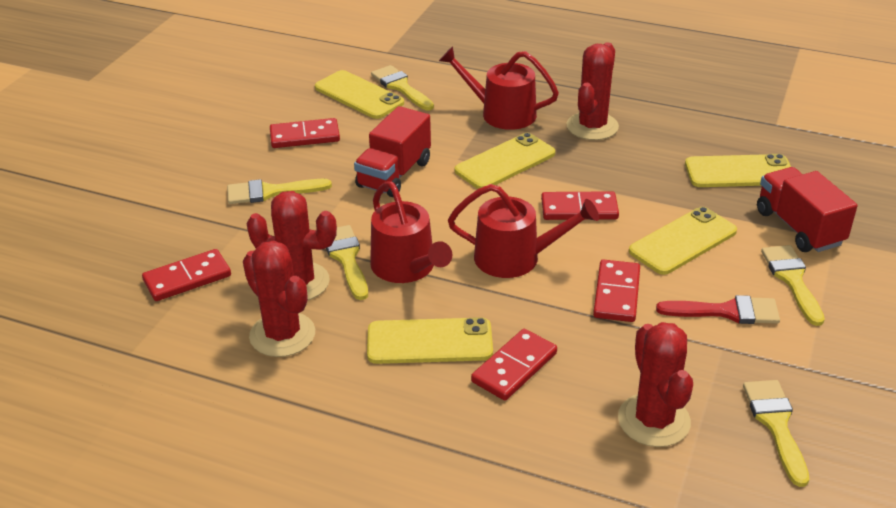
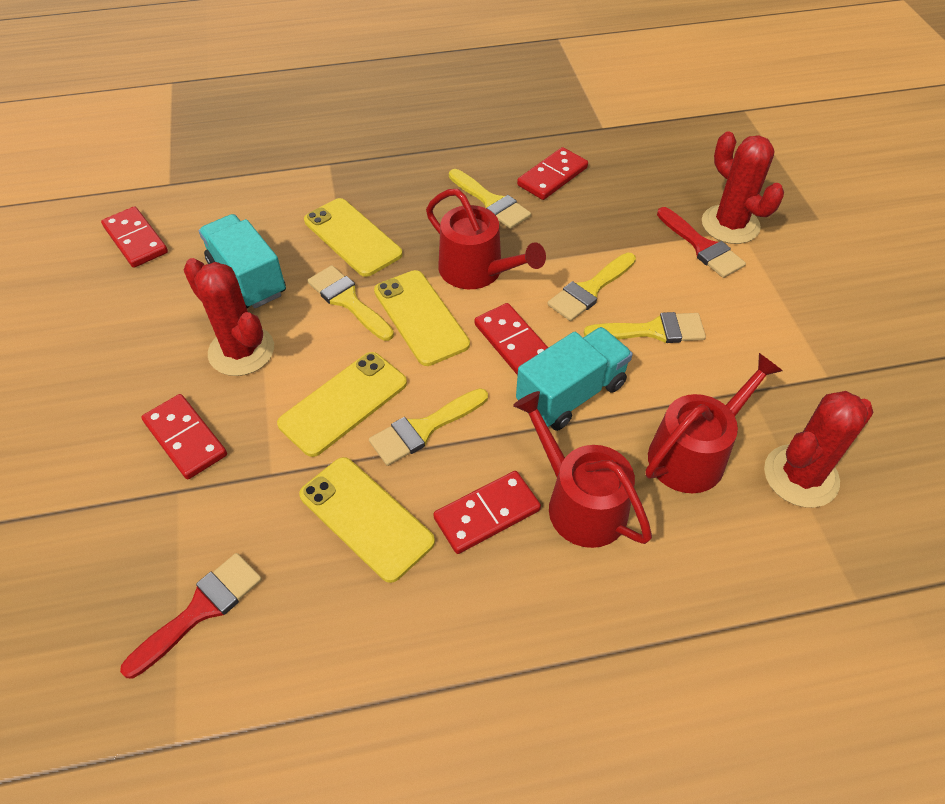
red brush: [656,295,780,324] = 1 -> [120,553,262,679] [657,207,746,278] = 2
red cactus: [243,240,315,357] [247,191,337,300] [567,42,619,140] [618,322,693,447] = 4 -> [183,258,274,376] [702,132,784,244] [764,391,874,508] = 3
red truck: [354,106,431,197] [757,167,858,252] = 2 -> none = 0
turquoise truck: none = 0 -> [199,214,286,308] [516,327,633,431] = 2
yellow phone: [315,70,404,119] [367,317,493,364] [455,133,555,189] [629,207,737,275] [685,154,791,187] = 5 -> [277,352,407,457] [299,457,435,583] [304,198,403,277] [374,270,470,366] = 4

